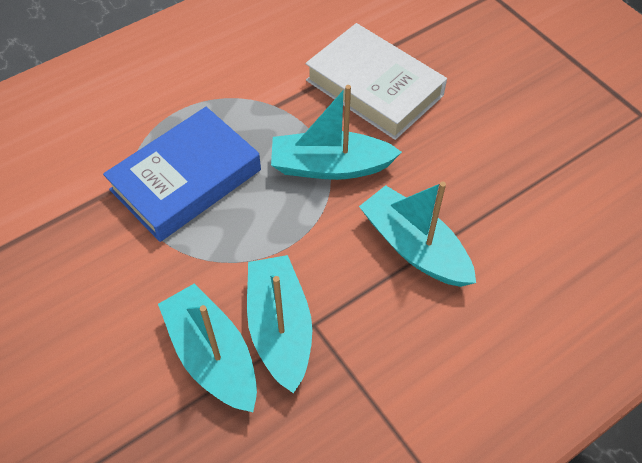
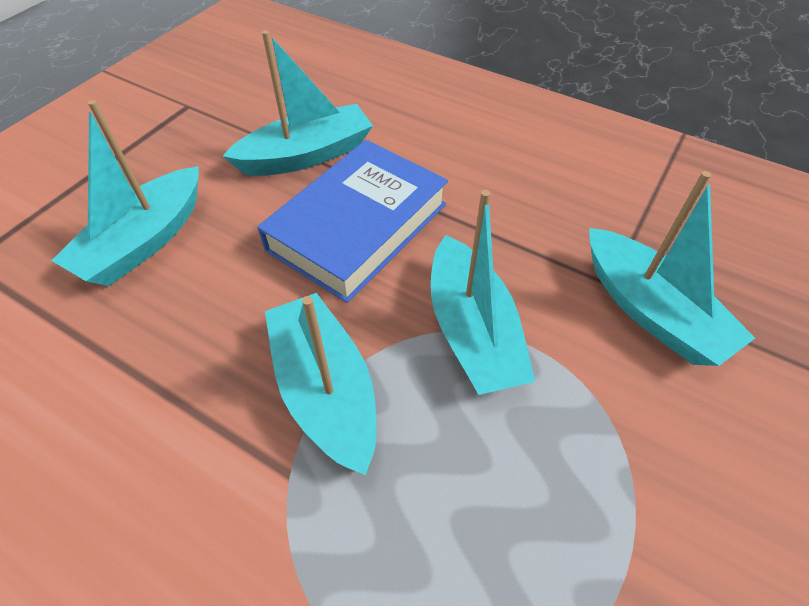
turquoise boat: [158,283,257,412] [247,255,312,393] [271,85,402,180] [359,182,476,287] = 4 -> [51,100,199,286] [223,30,373,176] [265,293,377,475] [431,190,535,395] [589,171,755,366] = 5
white book: [306,23,447,140] = 1 -> none = 0

